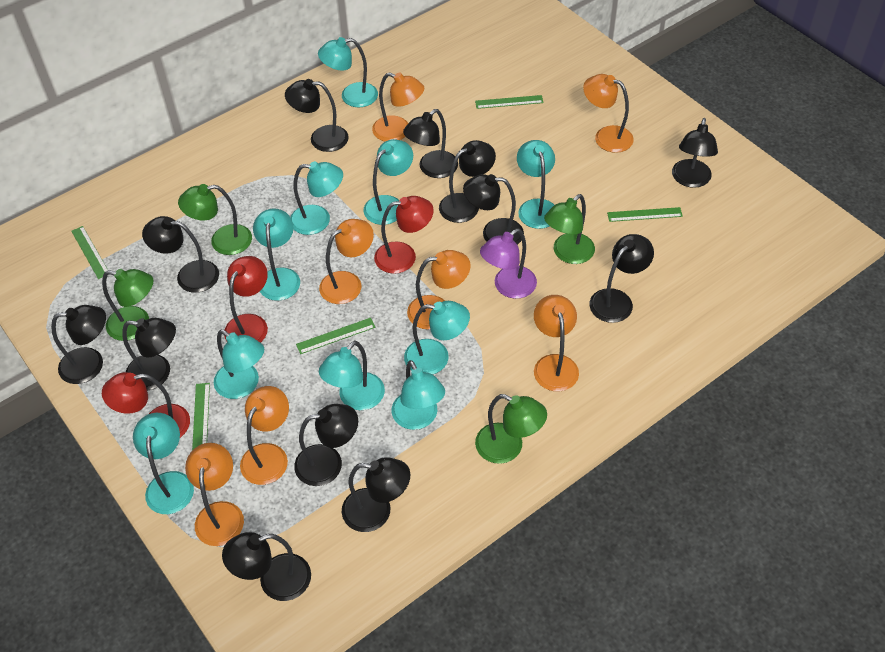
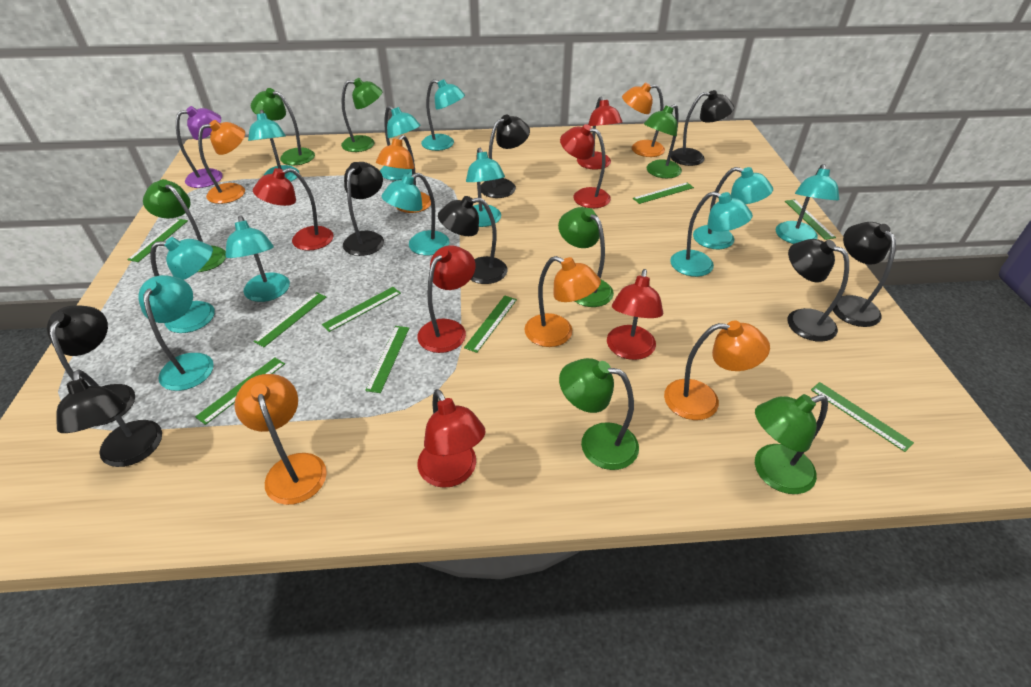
black lamp: [51,305,106,384] [122,318,176,391] [142,216,219,293] [222,532,311,601] [285,79,349,152] [294,404,358,486] [342,458,410,532] [403,109,458,178] [439,140,496,223] [463,174,524,245] [589,234,654,323] [672,118,718,188] = 12 -> [47,305,135,426] [56,369,162,467] [343,162,384,256] [438,196,508,284] [481,114,530,198] [671,90,734,166] [788,239,849,342] [833,222,896,327] = 8
green lamp: [102,269,154,341] [178,184,252,255] [475,394,547,464] [544,194,595,264] = 4 -> [143,179,226,272] [251,88,315,165] [341,78,383,152] [558,207,614,307] [559,358,639,470] [644,104,682,178] [755,394,828,494] = 7
green ruler: [71,226,108,279] [192,383,210,450] [296,318,375,354] [475,95,544,109] [607,207,683,222] = 5 -> [127,219,188,262] [195,358,285,425] [253,292,326,347] [322,287,401,332] [365,326,409,393] [464,296,517,353] [633,182,694,204] [785,199,836,240] [811,382,914,452] = 9
orange lamp: [185,443,244,546] [240,386,289,485] [319,219,374,304] [372,73,424,142] [407,250,471,330] [534,295,579,391] [583,74,634,153] = 7 -> [198,120,245,204] [234,374,327,505] [376,135,431,213] [524,256,601,347] [622,83,665,157] [664,320,770,420] = 6
red lamp: [102,372,190,438] [224,256,268,343] [374,196,434,274] = 3 -> [253,168,334,251] [417,245,476,353] [418,389,486,488] [560,124,611,208] [577,97,623,170] [607,269,663,360] = 6
turquoise lamp: [133,413,194,514] [214,330,264,399] [253,208,300,301] [290,161,343,235] [318,37,378,107] [319,341,385,410] [363,139,413,225] [392,360,445,430] [404,301,470,374] [517,140,555,229] = 10 -> [138,275,214,391] [150,237,215,333] [225,215,290,302] [248,110,299,182] [380,106,421,180] [381,173,450,255] [421,79,465,151] [466,147,505,227] [670,192,753,277] [693,167,773,249] [776,164,839,244] = 11

